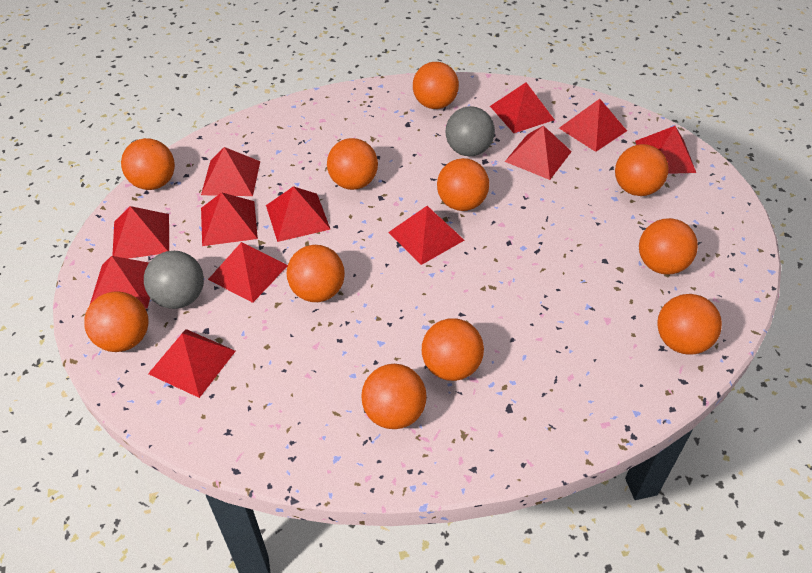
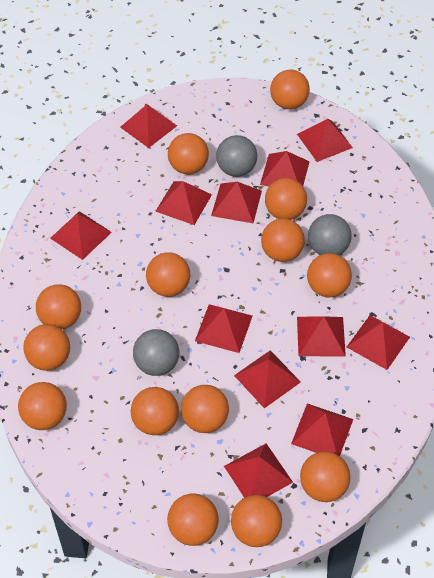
grey ball: [144,251,204,309] [445,106,495,156] = 2 -> [133,329,179,376] [216,135,257,177] [308,214,352,255] = 3
orange ball: [84,291,149,352] [121,138,175,190] [287,245,345,302] [327,138,378,190] [361,364,427,429] [413,62,459,109] [422,318,484,381] [437,158,489,211] [615,144,669,196] [639,218,698,274] [657,294,722,355] = 11 -> [18,382,67,430] [23,324,70,371] [36,284,81,329] [131,387,179,435] [146,252,190,297] [167,493,219,546] [168,133,209,174] [181,385,229,433] [231,495,282,547] [261,218,305,262] [265,178,307,220] [270,70,310,109] [300,451,350,502] [307,253,352,297] = 14

